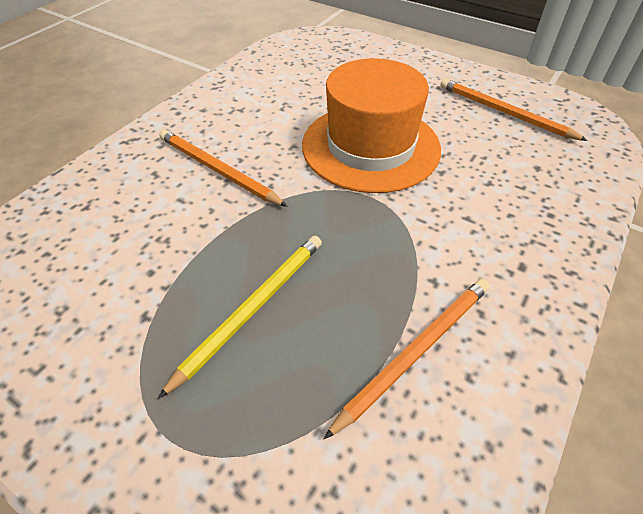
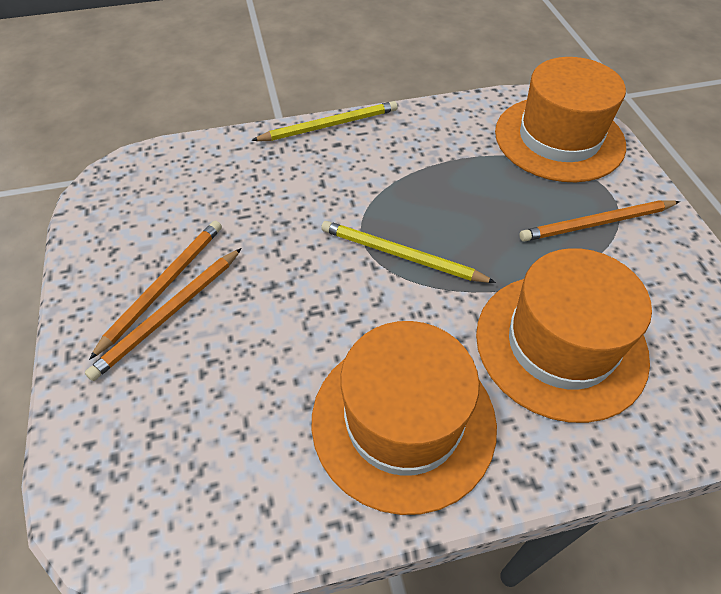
orange hat: [302,58,441,193] = 1 -> [311,321,497,515] [476,248,652,423] [495,57,626,182] = 3
yellow pencil: [158,236,322,399] = 1 -> [251,101,398,141] [321,221,496,283] = 2

